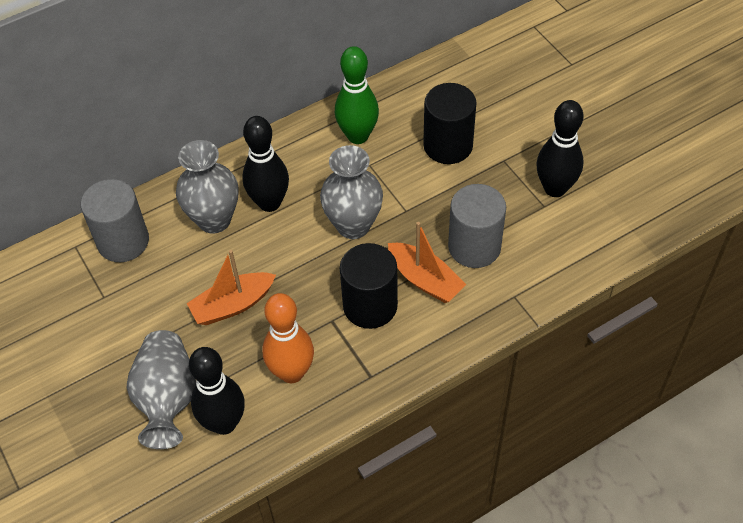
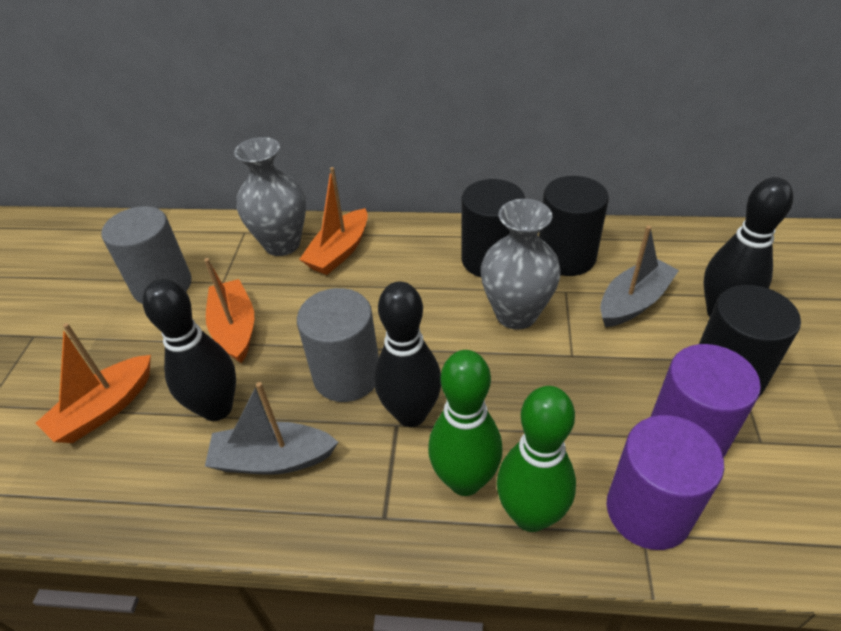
black cylinder: [340,243,398,329] [423,83,477,164] = 2 -> [461,179,525,277] [539,176,609,276] [699,285,801,396] = 3
green bowling pin: [335,46,379,144] = 1 -> [428,350,503,496] [497,386,576,532] = 2
grey boat: none = 0 -> [205,382,338,475] [600,225,679,327] = 2
grey vase: [127,330,196,449] [176,140,238,233] [320,145,383,239] = 3 -> [234,137,306,256] [481,199,561,330] = 2
orange boat: [186,250,276,325] [388,222,466,303] = 2 -> [36,323,151,443] [204,258,254,363] [299,167,368,275] = 3
orange bowling pin: [262,293,314,383] = 1 -> none = 0
purple cylinder: none = 0 -> [606,415,724,550] [651,344,761,459] = 2

